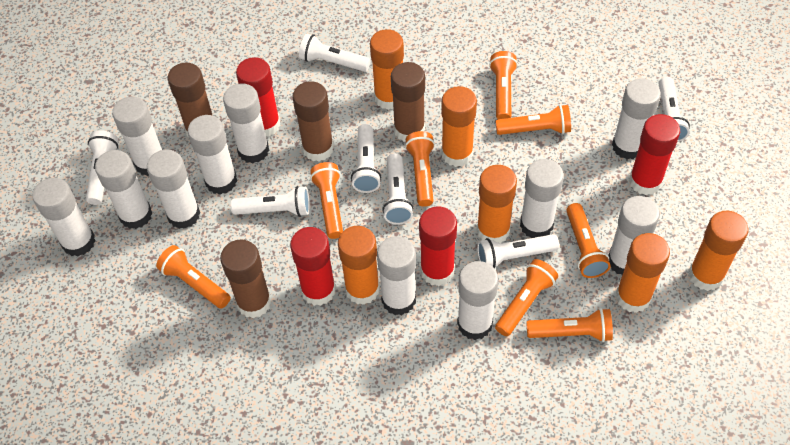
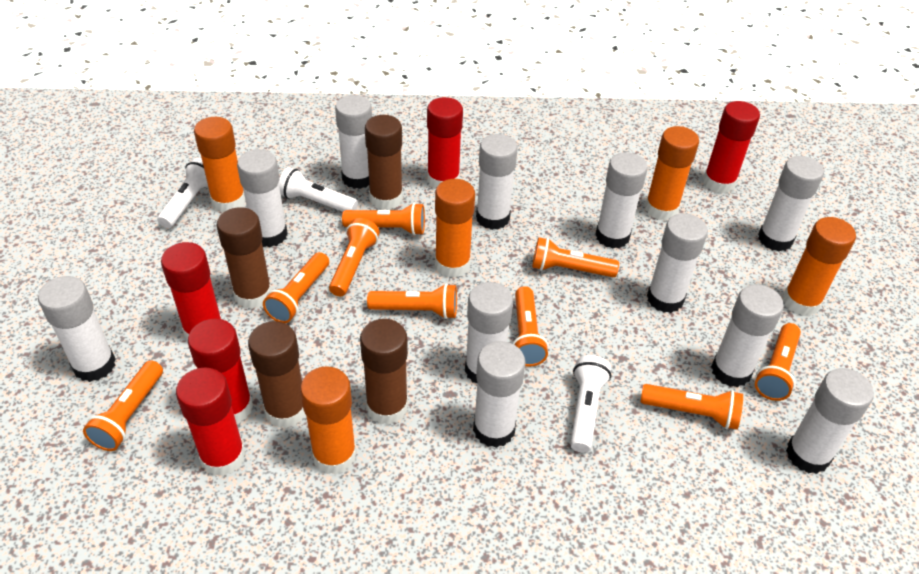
orange flashlight: [156,245,231,309] [310,162,343,239] [405,131,435,207] [489,51,518,119] [495,105,571,135] [495,259,558,336] [526,308,613,342] [566,203,611,278] = 8 -> [83,360,163,451] [263,252,329,323] [329,218,379,296] [342,203,425,235] [367,283,457,319] [512,286,549,367] [532,237,619,277] [640,384,743,430] [755,323,801,401] = 9
orange glue stick: [338,226,380,305] [370,29,404,110] [441,86,477,167] [477,165,517,244] [616,233,670,313] [689,211,748,291] = 6 -> [194,117,246,212] [300,366,357,475] [435,179,475,277] [645,126,699,221] [783,217,856,316] = 5
red glue stick: [236,57,281,137] [290,227,336,306] [419,206,457,286] [629,114,680,195] = 4 -> [161,242,222,339] [176,367,245,476] [188,319,253,423] [427,97,463,189] [703,101,760,193] = 5
white flashlight: [86,130,118,205] [230,186,310,217] [299,34,370,72] [351,124,381,193] [382,153,414,225] [477,234,559,269] [659,77,690,142] = 7 -> [157,158,208,228] [279,167,358,212] [570,355,611,452] = 3

